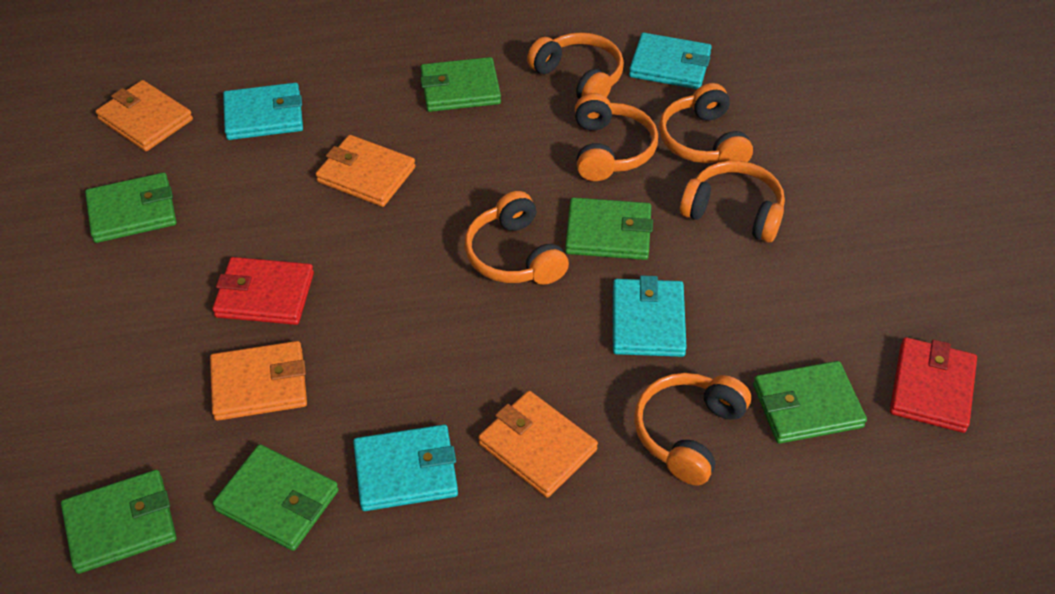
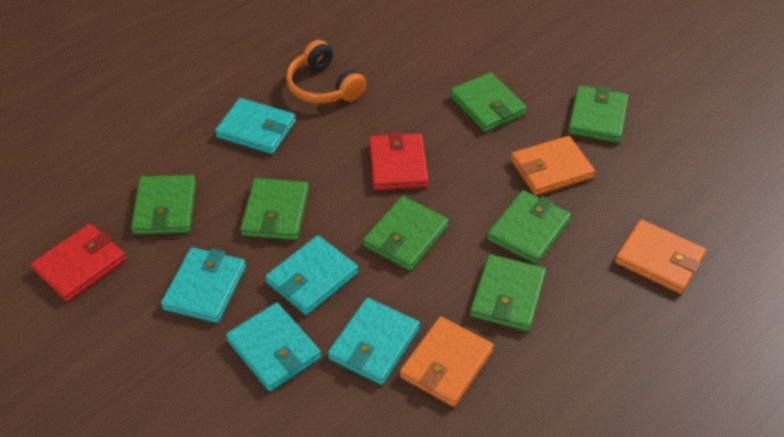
green wallet: [61,470,176,574] [85,173,176,243] [213,444,339,551] [420,57,501,112] [565,197,653,260] [753,361,867,444] = 6 -> [131,175,196,235] [240,178,309,240] [363,196,449,271] [450,72,527,132] [470,254,546,332] [487,190,571,264] [568,85,629,143] = 7
orange headphones: [464,191,569,285] [527,32,624,99] [575,93,658,181] [634,373,751,485] [659,83,753,163] [680,161,785,243] = 6 -> [286,40,367,104] = 1
orange wallet: [96,80,193,151] [210,341,307,421] [316,135,415,207] [478,391,598,498] = 4 -> [400,316,494,407] [511,136,595,196] [615,219,706,294] = 3
turquoise wallet: [223,83,303,140] [353,425,458,511] [613,275,687,357] [629,33,712,89] = 4 -> [161,247,246,323] [215,98,296,154] [226,303,321,391] [265,235,359,315] [328,298,420,385] = 5

